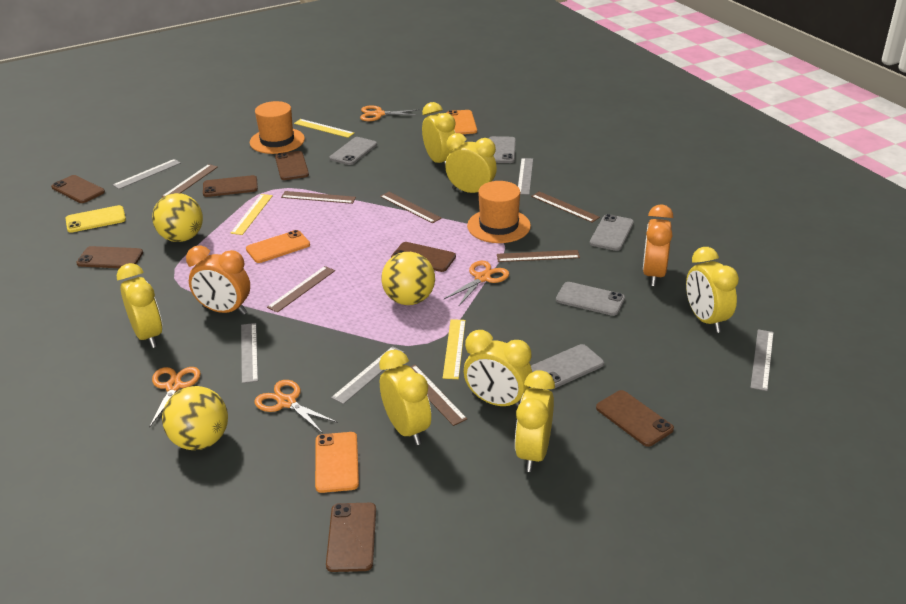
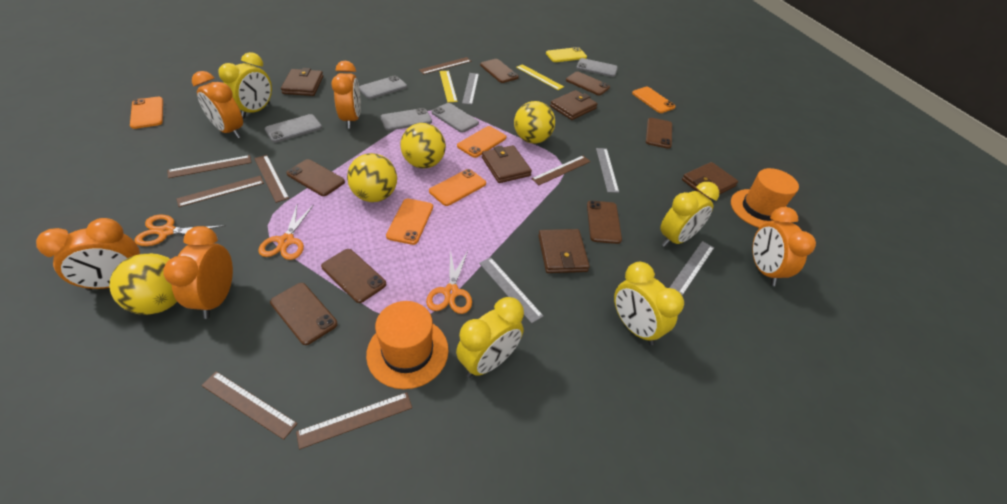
brown wallet: none = 0 -> [281,68,323,96] [482,145,532,183] [538,229,590,273] [550,90,598,120] [682,162,738,199] = 5
grey ruler: [113,159,181,189] [241,323,258,383] [331,346,404,404] [518,158,533,195] [750,329,774,391] = 5 -> [462,73,479,105] [479,257,544,323] [596,148,619,193] [669,241,714,295] = 4
orange clock: [186,246,250,315] [643,204,673,286] = 2 -> [36,218,140,291] [163,226,233,319] [192,71,243,139] [331,61,361,129] [752,207,816,286] = 5
orange phone: [246,230,310,263] [315,432,359,493] [446,110,477,134] = 3 -> [130,97,163,129] [386,198,433,245] [429,169,486,206] [457,126,507,158] [632,87,676,113] = 5
orange scissors: [150,367,201,427] [254,380,338,434] [360,105,420,121] [444,261,509,306] = 4 -> [134,215,226,246] [258,205,314,260] [426,249,472,314] = 3
yellow ball: [152,193,203,242] [162,386,228,450] [381,252,435,305] = 3 -> [109,253,177,315] [347,153,397,202] [400,123,446,169] [514,101,555,143] = 4
yellow clock: [117,263,163,348] [379,350,431,445] [422,102,455,166] [445,133,497,193] [464,330,532,408] [515,370,555,472] [686,247,739,333] = 7 -> [218,52,272,119] [456,297,524,378] [614,262,684,346] [660,182,719,247] = 4
yellow ruler: [231,194,273,235] [294,119,354,138] [443,319,466,379] = 3 -> [439,71,458,102] [516,64,564,90] = 2

